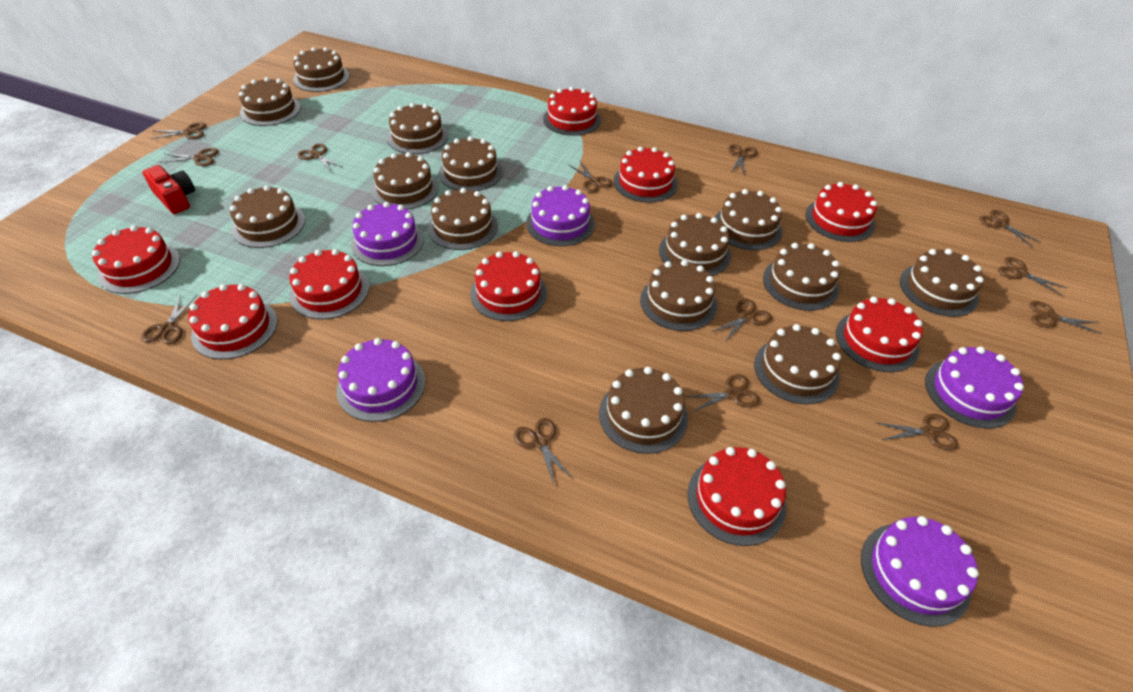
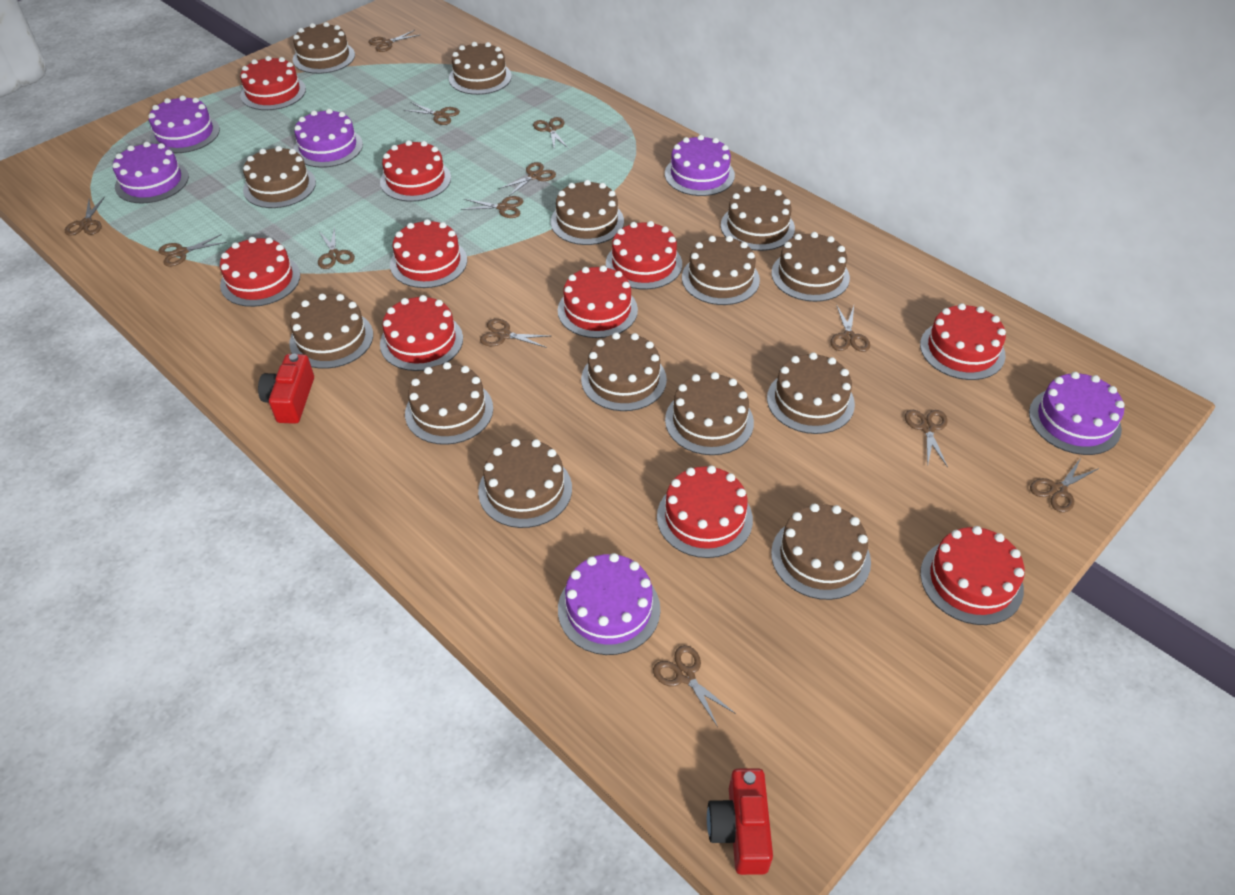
purple cake: [336,338,425,422] [351,202,424,266] [526,185,595,246] [861,516,979,627] [925,347,1024,429] = 5 -> [113,142,189,203] [149,95,220,153] [294,109,363,168] [558,553,660,655] [665,135,735,196] [1029,372,1125,455] = 6
red cake: [92,225,180,294] [188,284,277,359] [289,249,369,319] [470,251,547,321] [543,87,601,136] [613,147,678,203] [687,447,786,546] [805,182,877,242] [836,297,923,372] = 9 -> [220,237,300,307] [240,56,306,110] [380,140,451,202] [380,295,463,371] [390,219,467,288] [558,265,638,338] [606,221,682,289] [657,465,753,558] [920,303,1006,380] [920,526,1025,625] = 10
red camera: [143,165,195,214] = 1 -> [258,354,314,424] [707,768,773,875] = 2

